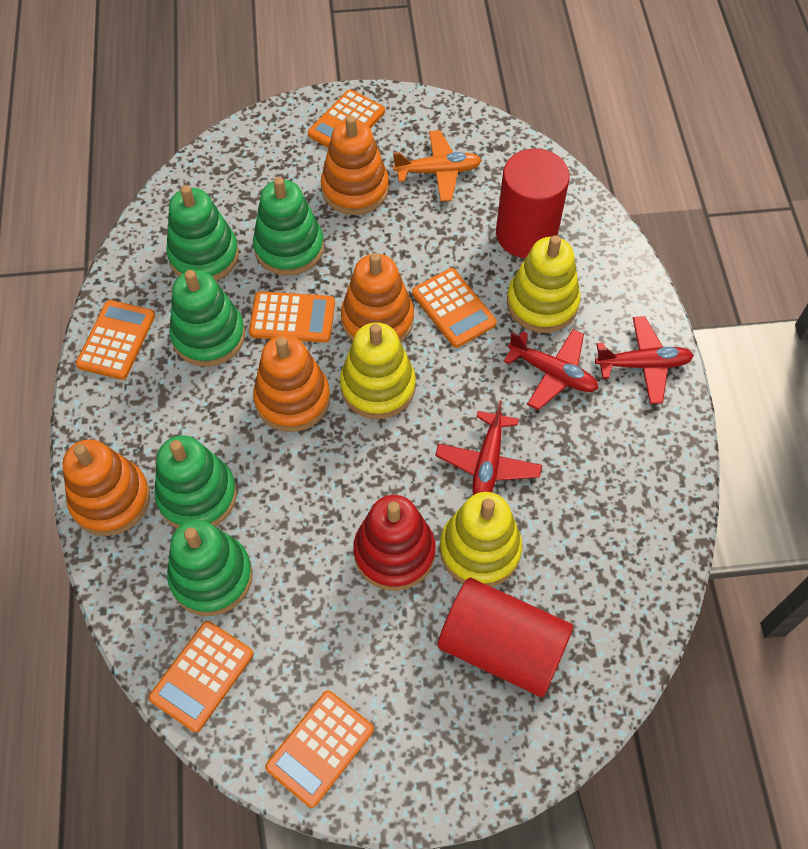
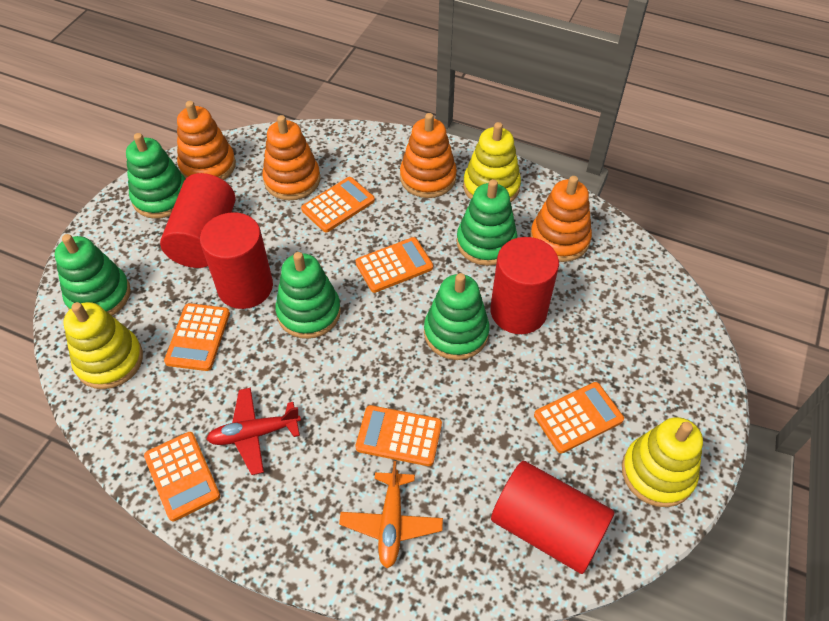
red cylinder: [438,578,573,697] [496,149,570,258] = 2 -> [160,173,236,268] [200,212,273,309] [490,237,559,334] [491,461,614,574] = 4
red plane: [435,401,542,495] [503,329,598,410] [595,316,694,404] = 3 -> [207,387,301,475] = 1
red stacking toy: [353,495,436,591] = 1 -> none = 0

